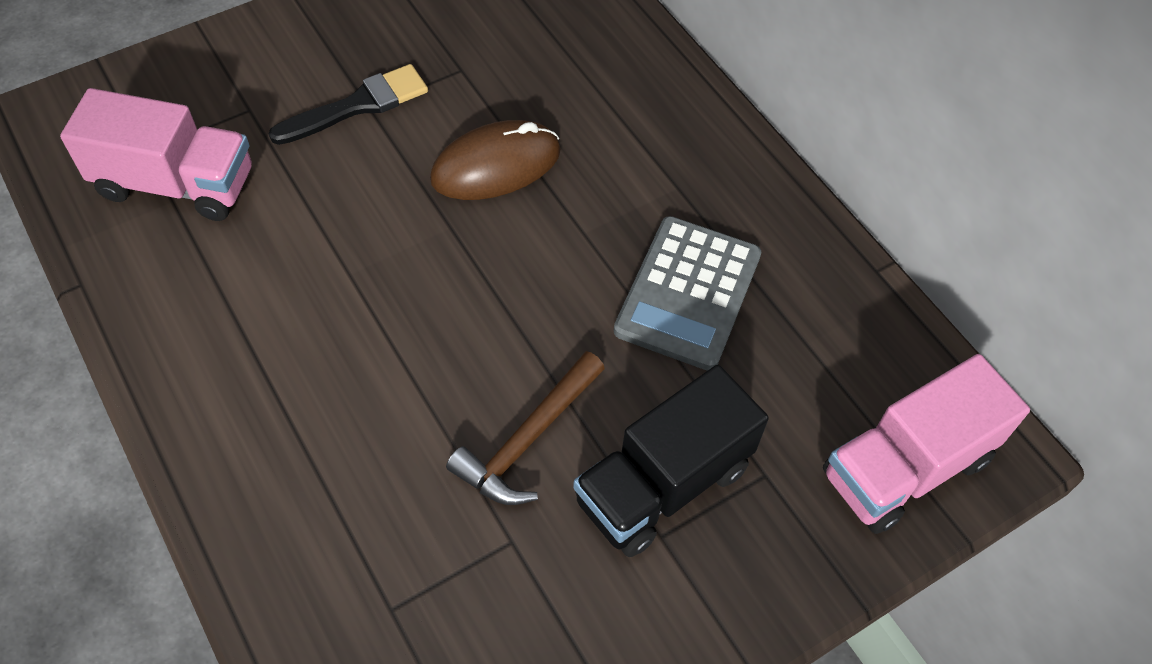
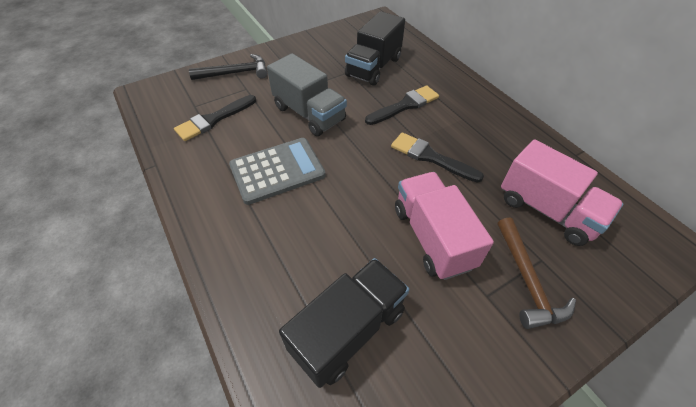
black brush: [269,64,428,145] = 1 -> [174,95,256,141] [365,85,439,125] [391,132,484,183] = 3
black hammer: none = 0 -> [189,54,268,80] = 1
black truck: [573,365,769,557] = 1 -> [279,258,409,388] [345,11,405,85] = 2
brown mouse: [430,120,561,200] = 1 -> none = 0
grey truck: none = 0 -> [267,53,347,136] = 1

